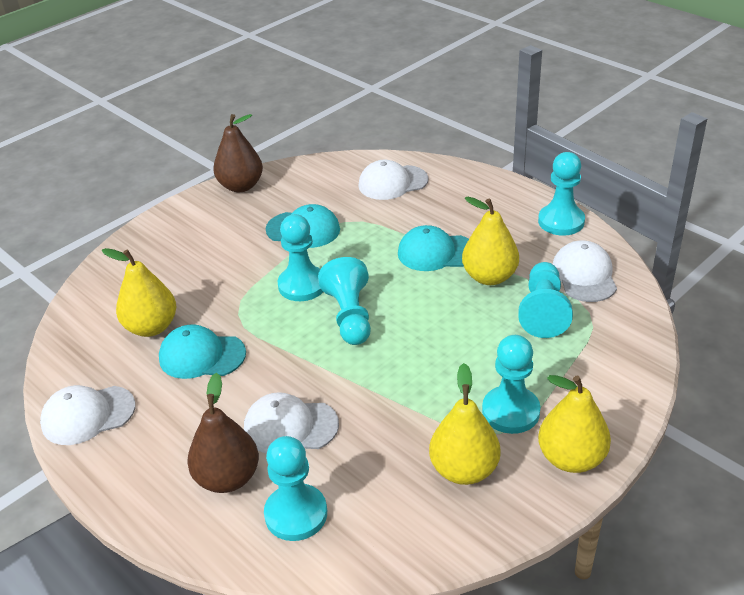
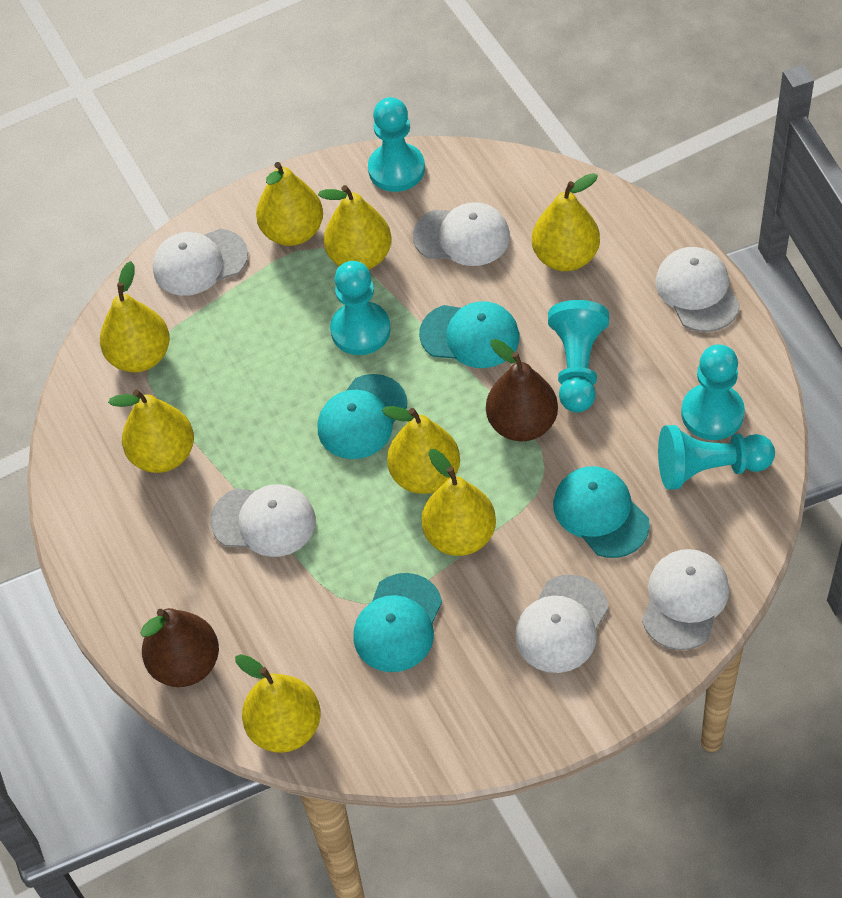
turquoise cap: [159,324,246,379] [266,204,340,248] [398,225,469,271] = 3 -> [318,374,407,459] [353,573,442,672] [419,301,520,368] [553,466,650,558] = 4
turquoise pawn: [264,436,327,541] [278,214,323,301] [318,257,371,345] [482,335,540,434] [518,262,573,338] [538,152,585,236] = 6 -> [330,261,391,355] [368,97,425,192] [548,300,609,413] [658,425,775,490] [681,344,745,440] = 5
white cap: [40,385,135,445] [244,392,339,453] [358,160,428,200] [553,241,617,302] = 4 -> [153,229,248,296] [210,484,316,557] [413,202,510,266] [515,575,608,673] [642,549,729,650] [656,247,740,332] = 6
yellow pear: [102,248,177,337] [429,363,500,485] [462,196,519,285] [538,375,611,473] = 4 -> [100,261,170,372] [108,389,194,473] [235,654,321,753] [256,162,323,246] [318,185,391,270] [382,406,460,494] [421,449,496,556] [532,173,600,271] = 8

